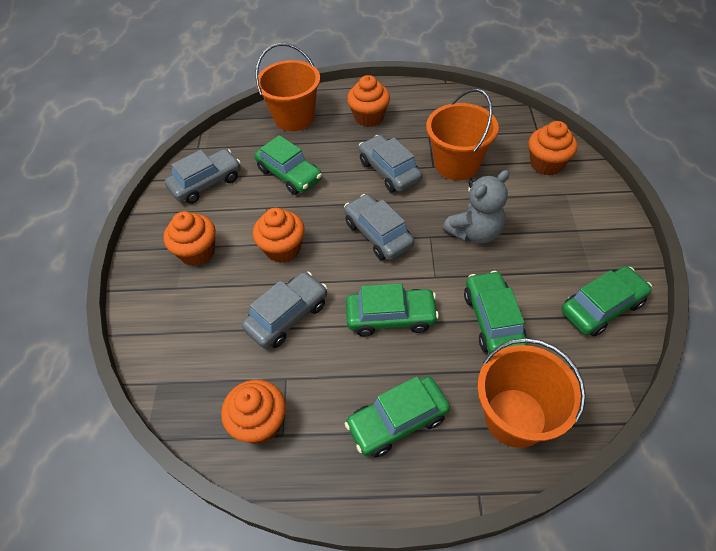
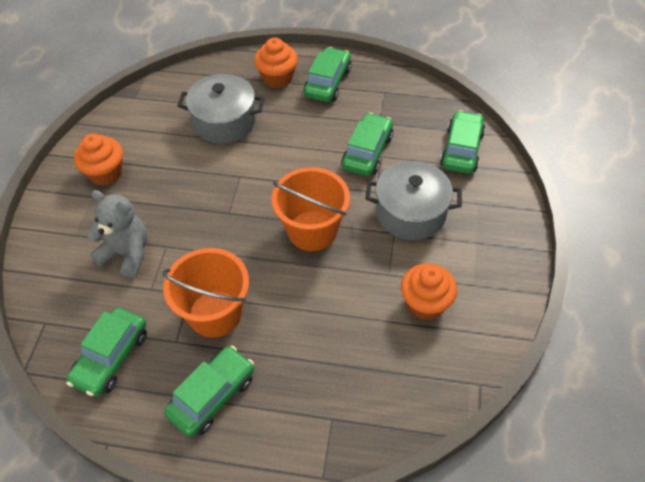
grey car: [164,149,241,204] [241,271,327,348] [344,194,414,260] [359,135,422,192] = 4 -> none = 0
grey pot: none = 0 -> [177,74,264,144] [366,161,462,240] = 2
orange bucket: [255,43,320,131] [426,89,499,180] [477,338,586,448] = 3 -> [162,248,249,338] [271,167,350,251] = 2
orange cupcake: [163,211,216,266] [221,380,286,444] [253,208,305,263] [347,75,390,127] [528,121,577,176] = 5 -> [74,133,123,186] [254,38,298,88] [401,263,457,320] = 3

